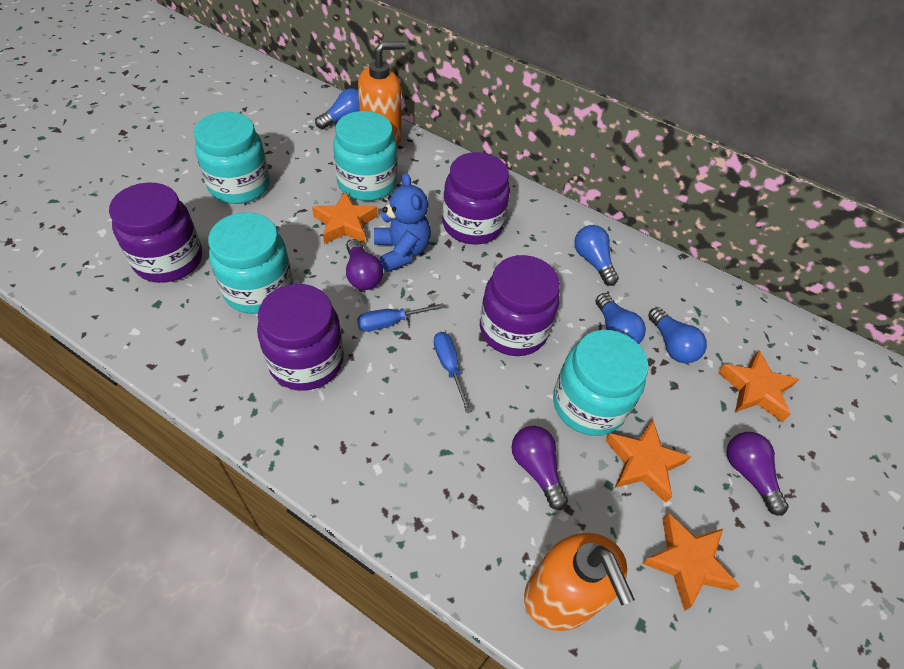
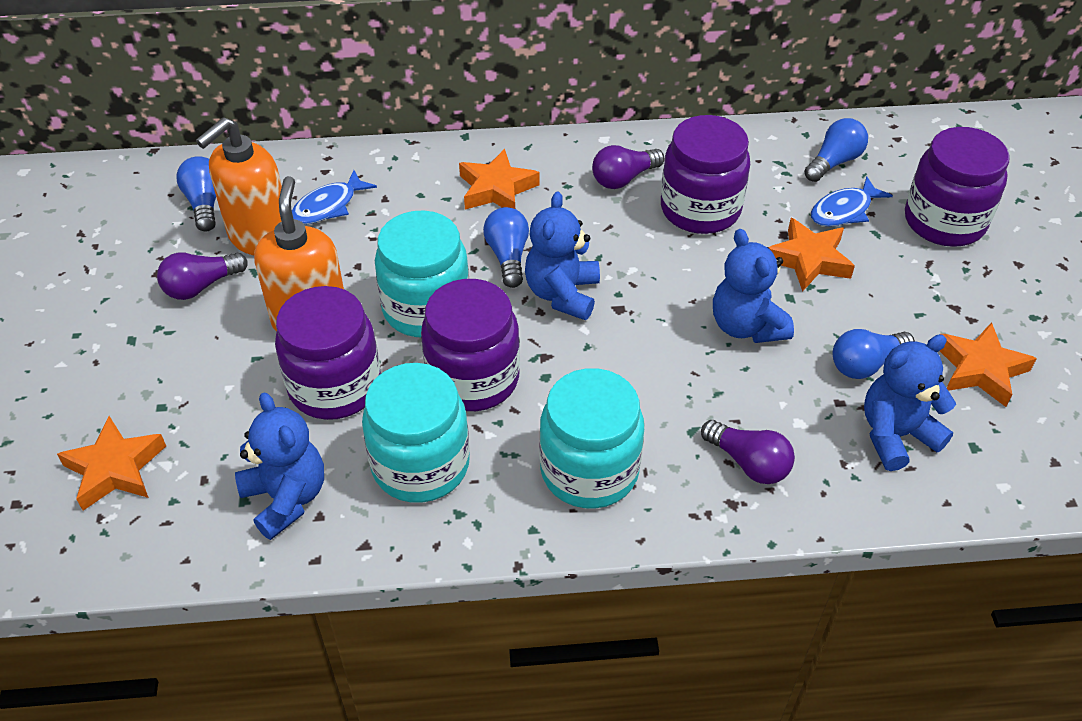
blue fish: none = 0 -> [292,170,377,224] [811,176,893,227] = 2
blue screwdriver: [357,303,445,332] [434,332,472,413] = 2 -> none = 0
blue teddy bear: [374,173,431,272] = 1 -> [235,393,324,540] [525,191,600,320] [713,229,794,343] [864,334,956,471] = 4
turquoise jar: [194,112,270,204] [208,212,293,314] [333,111,397,201] [553,330,648,436] = 4 -> [362,363,470,503] [375,210,469,337] [539,368,644,509] = 3

